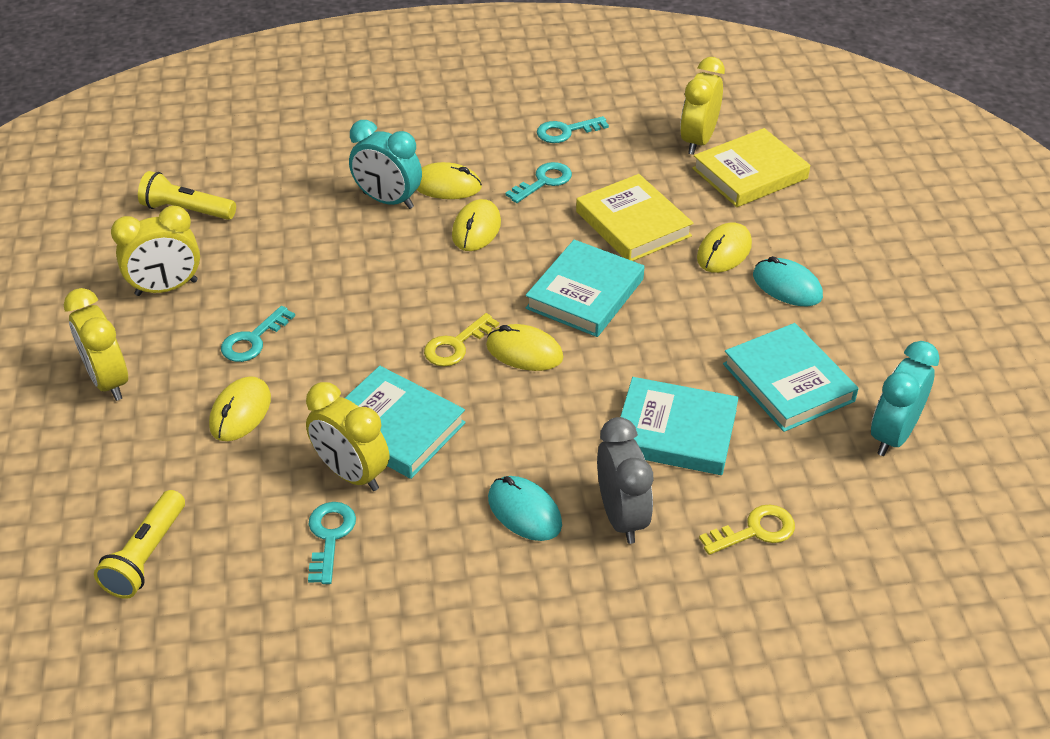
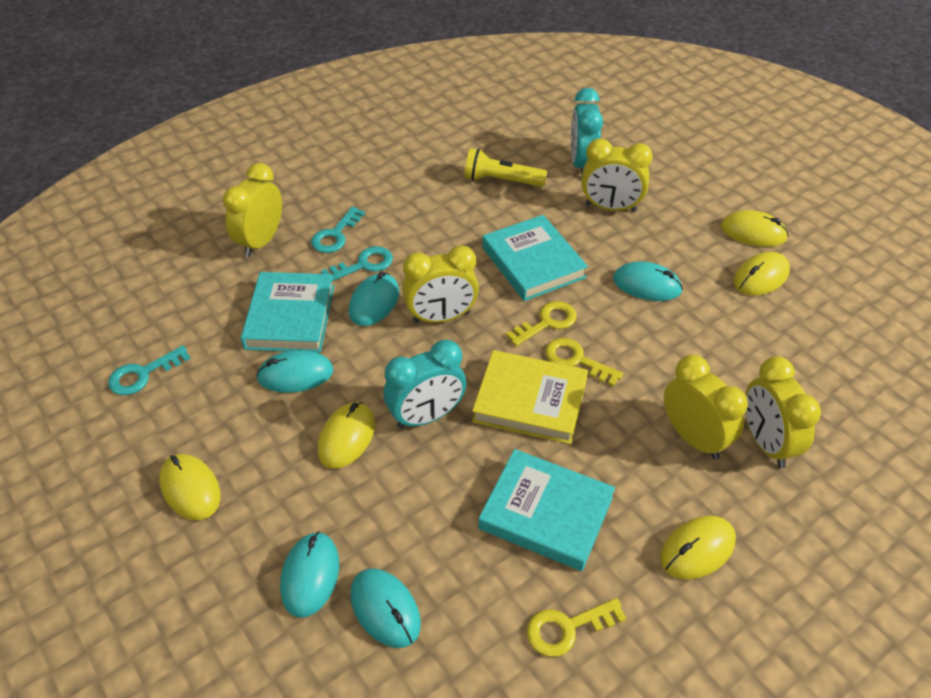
grey clock: [597,417,653,544] = 1 -> none = 0
turquoise book: [345,366,466,479] [526,240,644,337] [620,377,739,475] [723,323,859,432] = 4 -> [241,272,334,353] [478,449,615,571] [482,215,588,301] = 3
turquoise key: [221,306,295,362] [308,502,356,584] [505,162,572,203] [537,116,609,143] = 4 -> [108,345,191,395] [311,207,365,253] [321,246,393,281] = 3
turquoise mouse: [488,476,562,541] [753,256,823,306] = 2 -> [256,350,334,393] [280,532,339,618] [349,272,399,326] [350,568,421,648] [613,261,683,301] = 5
yellow book: [576,174,693,261] [692,128,810,207] = 2 -> [472,350,588,444] = 1
yellow clock: [64,288,128,401] [111,205,200,296] [306,382,389,491] [680,57,725,155] = 4 -> [223,163,282,257] [402,245,479,323] [581,138,653,212] [664,355,748,460] [745,356,821,468] = 5
yellow flashlight: [94,490,185,599] [138,171,236,220] = 2 -> [464,148,547,187] = 1
yellow key: [424,313,499,366] [699,505,795,555] = 2 -> [506,301,577,346] [527,598,627,657] [545,338,623,387] = 3

